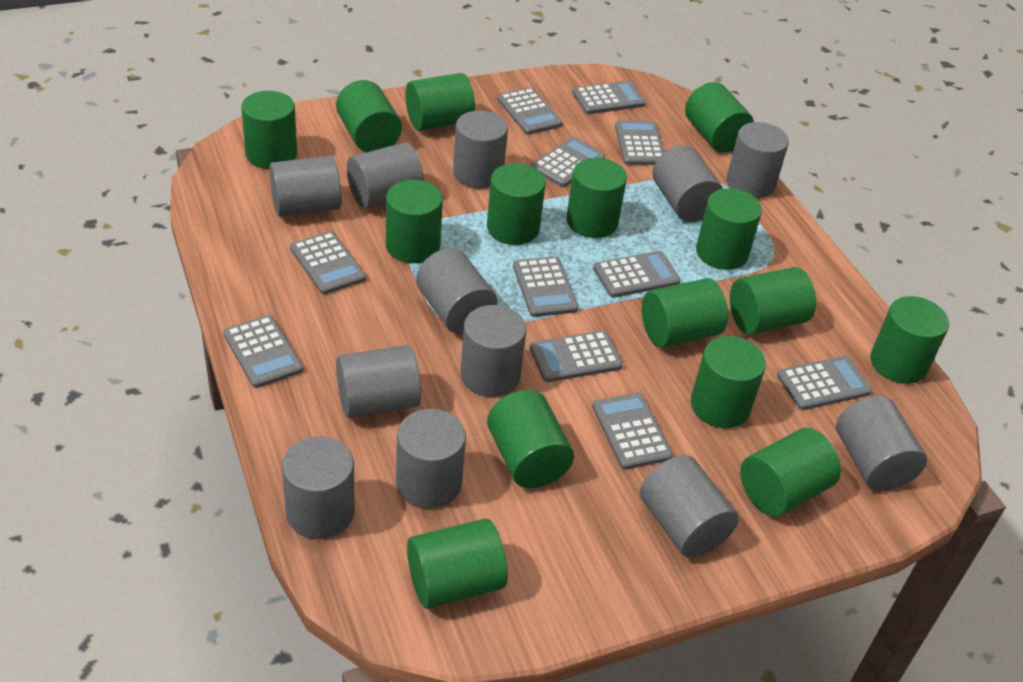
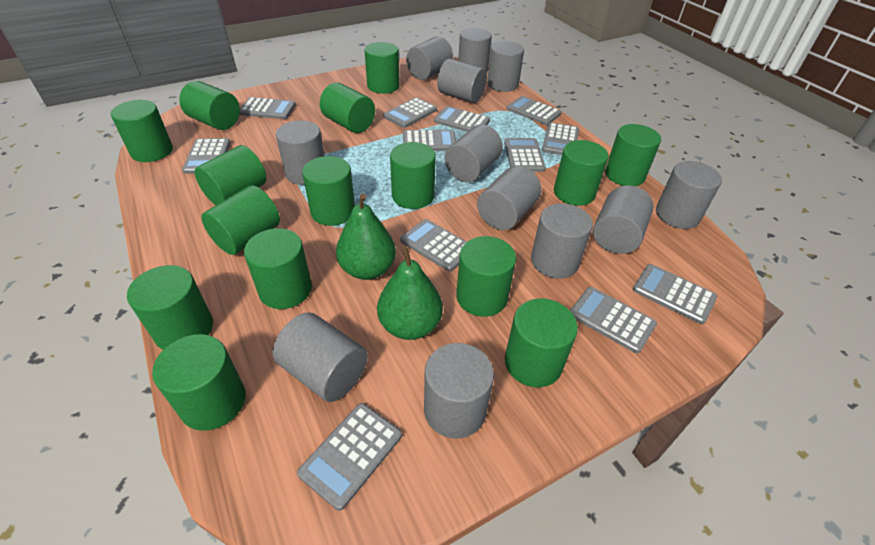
green pear: none = 0 -> [336,194,396,280] [377,246,443,340] = 2
grey calculator: [223,315,303,388] [290,231,366,294] [497,87,562,135] [513,256,578,317] [530,331,623,382] [531,137,605,187] [572,81,646,114] [592,393,673,470] [593,251,681,298] [615,120,664,165] [777,356,872,410] = 11 -> [182,138,231,174] [239,97,296,119] [297,403,402,511] [383,97,437,128] [400,219,467,272] [403,130,456,151] [434,106,490,132] [504,138,546,172] [507,96,562,125] [542,122,579,155] [570,287,657,353] [633,264,717,324] = 12

